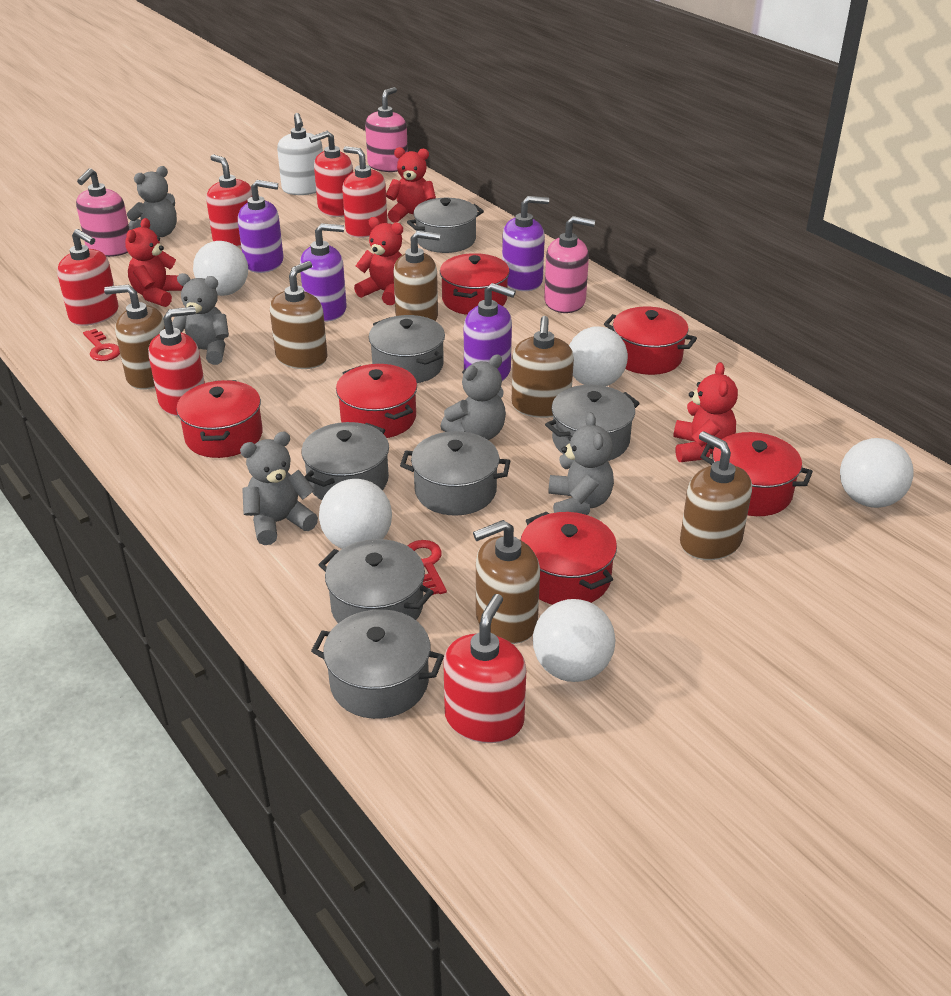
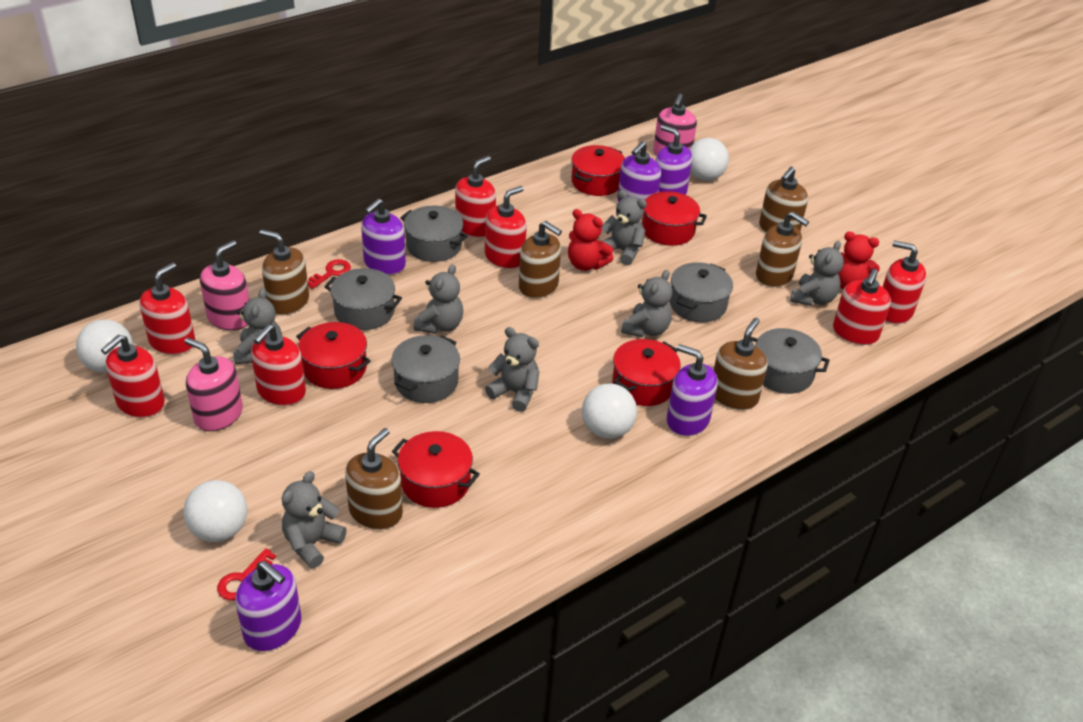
grey pot: [301,422,389,500] [311,609,444,719] [319,539,434,623] [369,315,445,383] [400,431,510,516] [407,198,484,253] [545,385,640,461] = 7 -> [324,268,402,330] [391,335,460,403] [400,206,468,262] [669,262,733,323] [750,328,830,394] = 5
grey teddy bear: [127,166,177,237] [172,273,229,365] [240,432,318,545] [440,354,506,440] [548,412,614,515] = 5 -> [233,288,282,364] [282,471,346,569] [414,264,463,334] [485,327,539,412] [602,190,647,265] [621,270,672,338] [790,241,844,306] = 7
purple soap dispenser: [238,180,284,273] [300,223,347,322] [464,283,516,381] [502,196,549,291] = 4 -> [235,561,302,651] [361,199,406,275] [617,141,661,202] [655,125,692,195] [667,344,718,436] = 5
red pot: [176,380,262,458] [336,364,417,438] [440,253,510,315] [521,512,617,605] [604,307,697,375] [700,432,813,516] = 6 -> [296,322,371,389] [392,431,480,508] [571,145,625,196] [612,339,681,406] [642,191,707,246] = 5
red soap dispenser: [57,229,118,326] [148,307,205,417] [206,155,252,247] [309,131,353,217] [342,146,388,238] [443,594,526,743] = 6 -> [101,335,165,418] [139,263,195,355] [251,324,306,406] [455,156,496,238] [485,186,527,269] [833,269,891,345] [883,241,926,324] = 7
red teddy bear: [125,218,183,307] [354,217,403,305] [386,147,436,223] [673,362,738,462] = 4 -> [568,209,614,271] [838,231,880,289] = 2
white ball: [193,241,248,296] [319,479,392,549] [533,599,616,682] [569,326,628,386] [840,438,914,508] = 5 -> [76,319,133,373] [183,480,247,542] [582,383,637,439] [689,138,729,181] = 4
white soap dispenser: [277,113,323,195] = 1 -> none = 0

